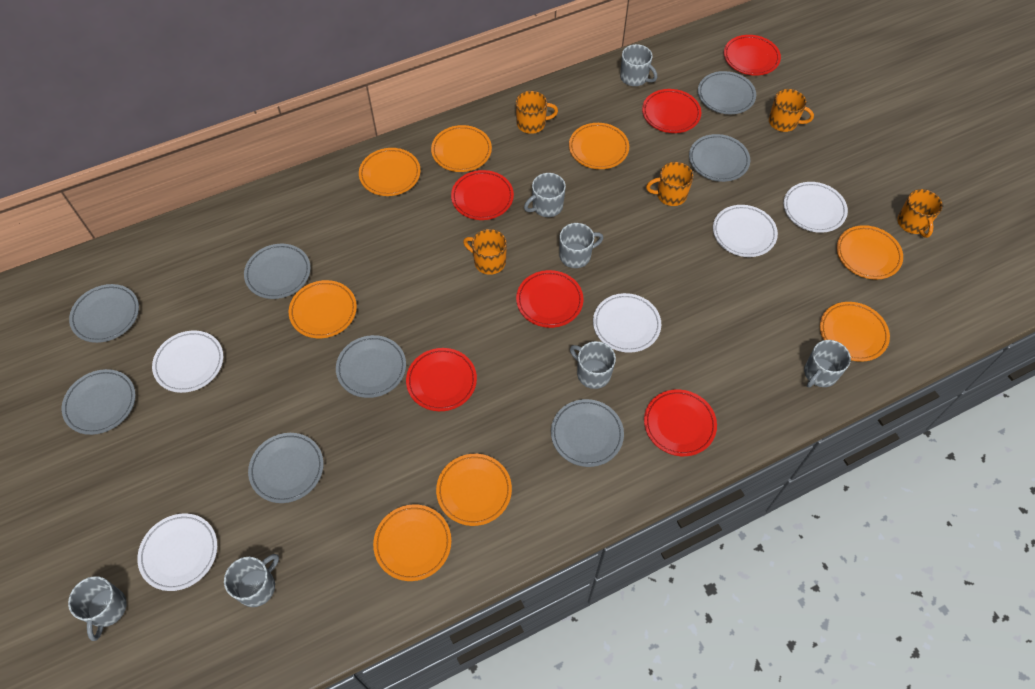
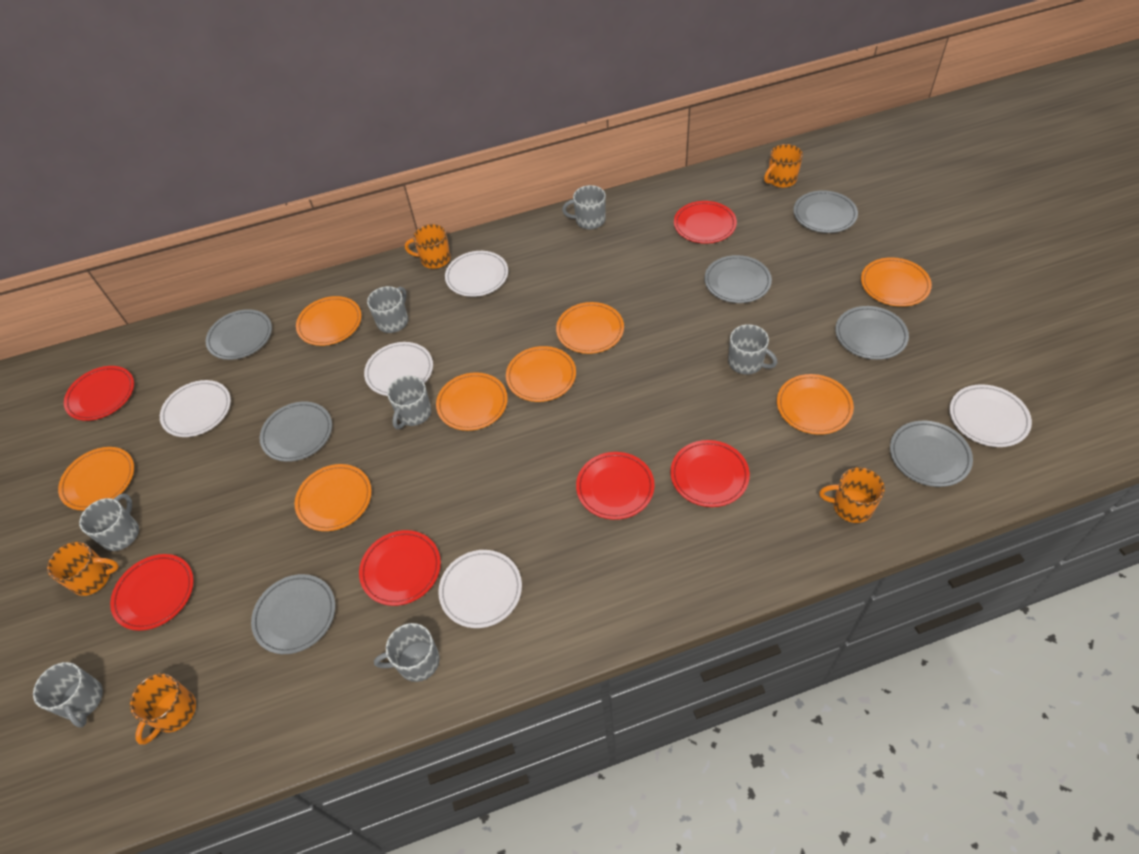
grey plate: [62,369,136,435] [69,284,139,343] [244,244,311,299] [248,433,324,503] [336,335,406,398] [551,399,624,467] [689,134,750,182] [698,71,756,114] = 8 -> [206,309,272,360] [251,574,335,654] [260,402,332,462] [704,255,772,303] [793,190,858,233] [835,306,909,360] [890,421,973,487] = 7

